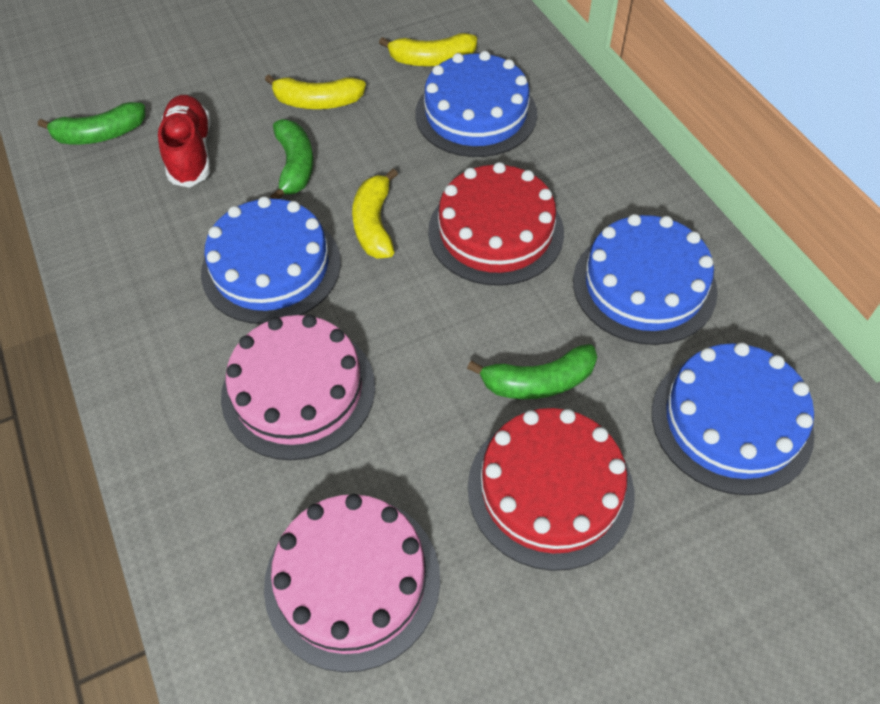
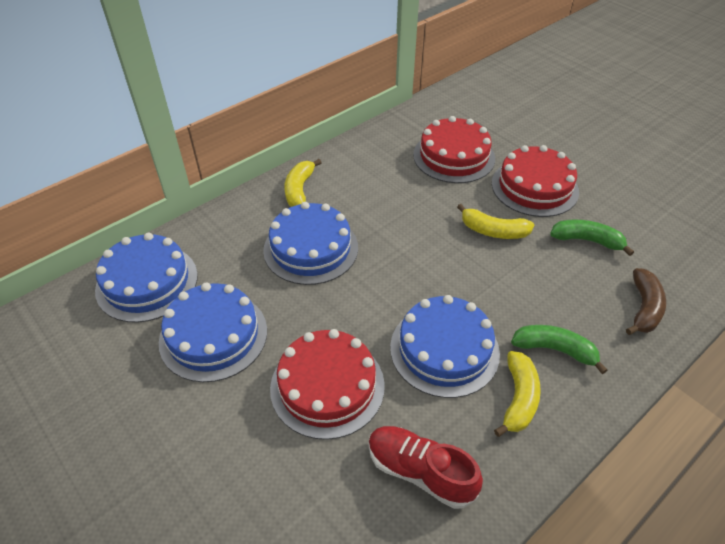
brown banana: none = 0 -> [626,268,666,335] = 1
green banana: [38,102,145,145] [270,119,314,199] [467,344,597,399] = 3 -> [511,325,607,374] [550,220,634,256] = 2
pink cake: [221,315,375,460] [264,494,440,672] = 2 -> none = 0
red cake: [428,162,564,286] [468,408,635,571] = 2 -> [270,329,385,440] [413,116,495,183] [492,145,579,217] = 3

